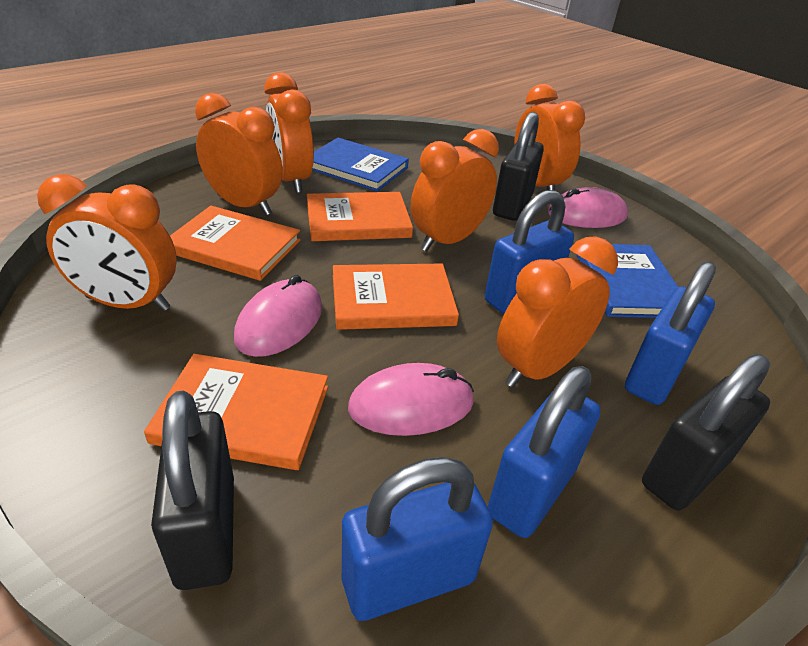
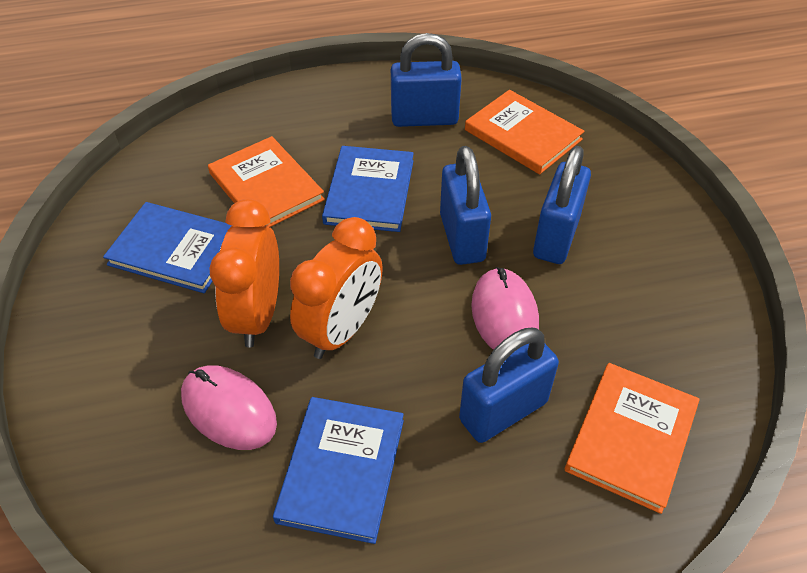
black padlock: [151,391,234,590] [493,112,544,221] [642,354,770,511] = 3 -> none = 0
blue book: [312,138,409,192] [576,244,678,318] = 2 -> [103,202,232,293] [273,397,404,544] [322,146,414,232] = 3
orange book: [144,354,328,470] [170,206,301,281] [307,192,413,241] [333,264,459,330] = 4 -> [208,136,325,227] [465,90,584,174] [565,363,700,514] = 3
orange clock: [37,175,177,311] [195,93,283,215] [264,73,314,193] [411,129,499,251] [497,236,618,387] [514,84,585,191] = 6 -> [209,199,279,347] [290,217,383,359] = 2
pink mouse: [234,275,322,357] [348,363,474,436] [548,187,628,228] = 3 -> [181,365,277,450] [471,267,539,350] = 2

